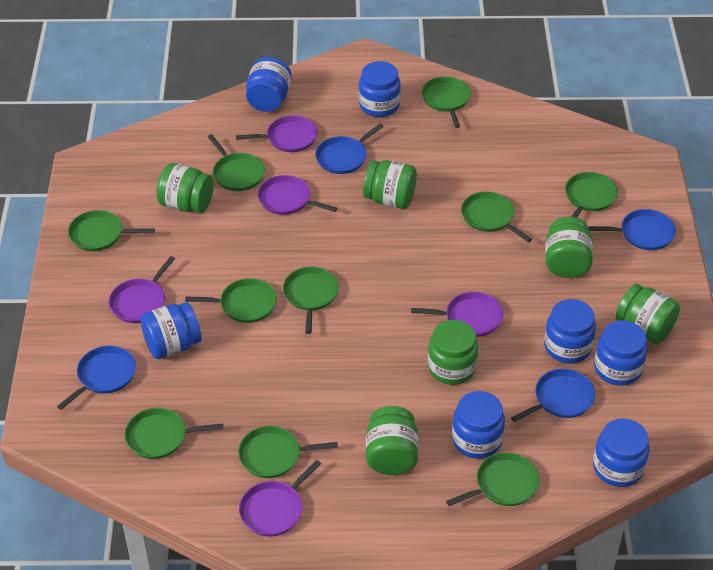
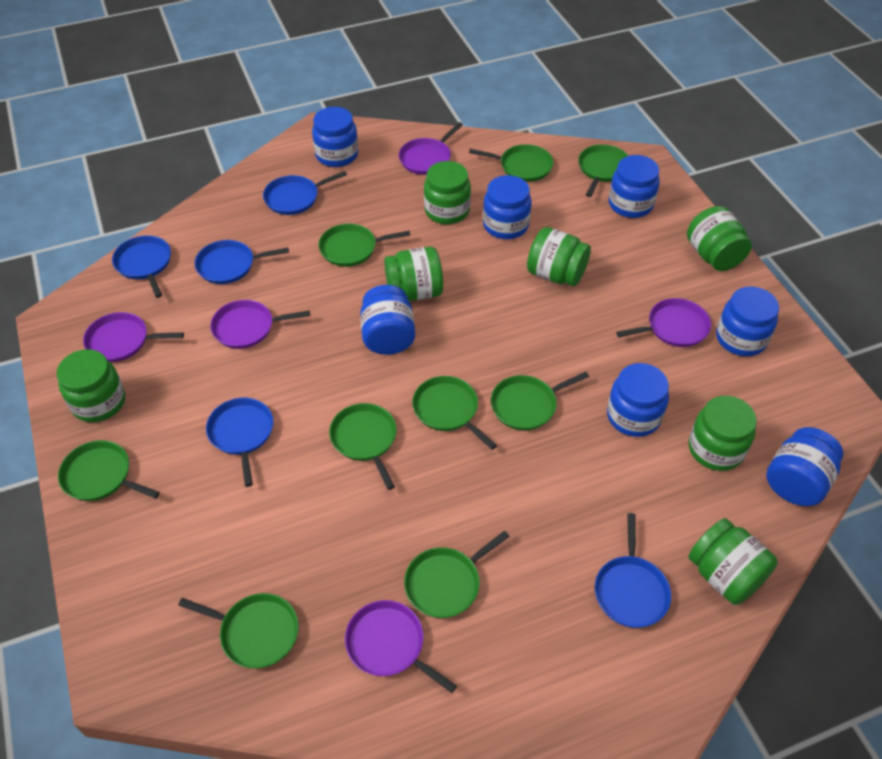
blue pan: [57,346,136,410] [315,123,384,174] [511,369,595,422] [589,209,676,250] = 4 -> [112,235,171,298] [195,240,289,284] [206,398,274,487] [263,171,347,215] [595,513,671,628] = 5
green jar: [157,163,214,213] [363,160,417,209] [366,406,418,475] [428,320,478,385] [545,217,593,278] [616,284,680,344] = 6 -> [56,349,125,422] [384,246,443,301] [424,161,471,224] [527,227,591,286] [687,206,752,271] [688,518,778,605] [689,396,757,471] = 7
green pan: [68,210,155,251] [125,408,223,459] [185,278,277,323] [208,134,265,191] [238,426,338,478] [283,267,339,334] [422,76,471,128] [446,452,539,506] [461,191,532,243] [565,172,618,218] = 10 -> [58,440,160,501] [178,593,299,668] [318,223,410,267] [329,403,397,490] [404,531,510,618] [412,376,497,450] [469,144,554,182] [491,372,589,430] [578,144,629,197] = 9

